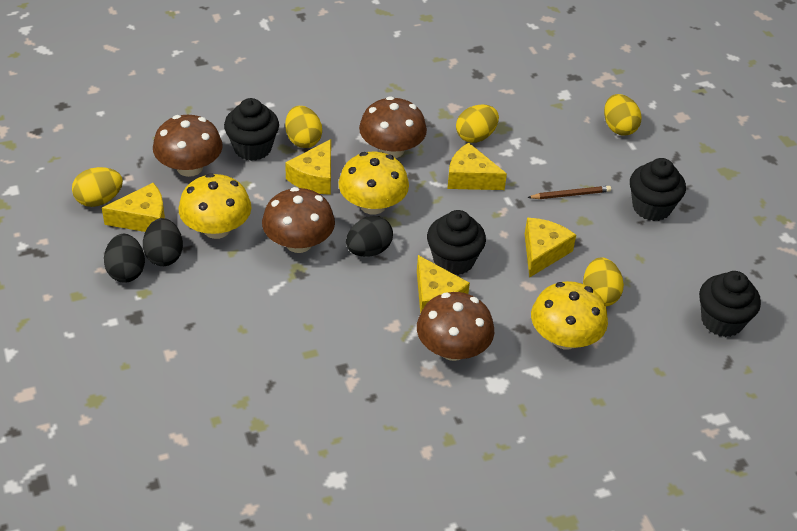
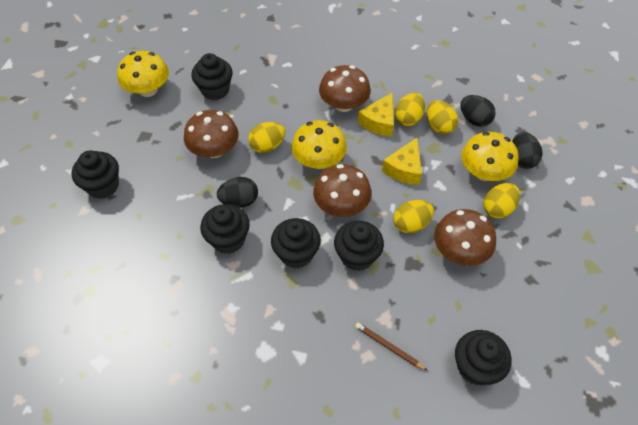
black cupcake: [224,98,279,161] [427,210,486,275] [630,158,686,221] [699,271,761,337] = 4 -> [72,150,119,199] [191,53,233,100] [200,204,250,254] [271,218,321,269] [334,221,384,271] [455,330,511,385] = 6
yellow cheese: [102,183,165,232] [285,139,331,195] [417,255,470,314] [448,143,507,190] [525,218,576,278] = 5 -> [358,92,394,136] [382,138,422,185] = 2

